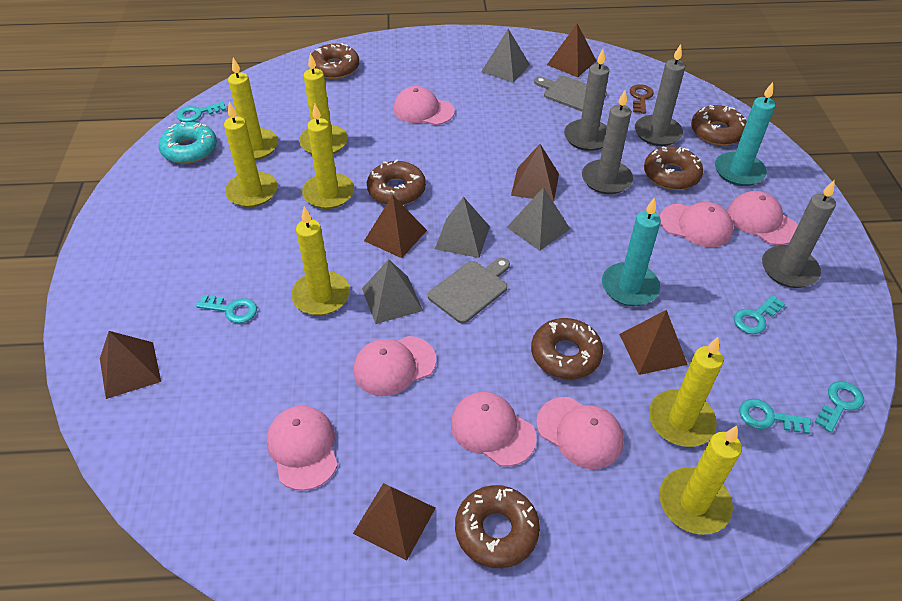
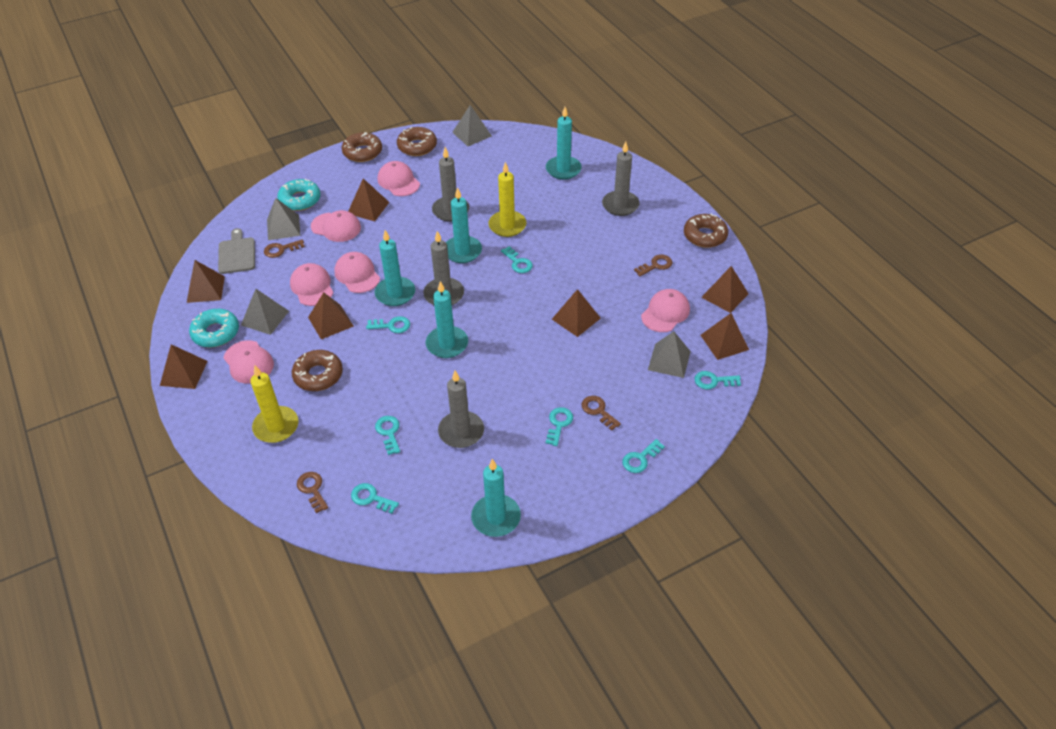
brown donut: [310,43,359,79] [367,160,426,205] [455,485,540,568] [531,318,603,379] [644,146,703,190] [691,105,747,146] = 6 -> [292,350,343,391] [342,132,382,162] [397,127,437,156] [684,214,728,248] = 4
brown key: [630,84,654,114] = 1 -> [264,239,305,258] [297,472,328,513] [582,396,621,430] [634,255,673,276] = 4
brown pyramid: [100,331,161,399] [353,483,435,560] [364,195,427,258] [511,144,559,202] [547,23,596,77] [619,310,688,375] = 6 -> [160,344,207,389] [187,260,225,303] [308,292,354,340] [348,178,389,221] [552,289,601,337] [701,266,749,313] [701,313,749,360] = 7
grey cutting board: [428,258,510,324] [534,76,607,111] = 2 -> [218,228,255,274] = 1
pink cap: [267,406,338,491] [354,336,436,396] [393,86,455,125] [451,392,537,467] [536,397,624,469] [660,202,733,247] [728,191,798,245] = 7 -> [224,340,274,384] [290,263,333,306] [311,210,361,242] [334,252,380,293] [378,161,420,196] [641,289,690,332] = 6
turquoise candle: [602,197,661,306] [715,82,776,186] = 2 -> [375,230,415,306] [426,281,468,358] [446,187,482,263] [471,459,521,537] [546,107,582,180] = 5
turquoise donut: [158,122,217,164] = 1 -> [189,309,239,348] [277,178,321,211] = 2
turquoise key: [176,102,226,122] [196,295,257,323] [734,295,785,334] [739,399,811,434] [815,381,864,433] = 5 -> [351,483,399,514] [366,316,410,333] [375,416,400,455] [501,246,533,273] [546,407,573,446] [622,439,665,473] [695,371,741,390] = 7
yellow candle: [224,102,278,207] [228,57,278,160] [291,206,350,315] [299,53,348,154] [302,104,354,209] [649,337,723,447] [659,426,742,535] = 7 -> [250,365,299,443] [488,162,527,237] = 2

